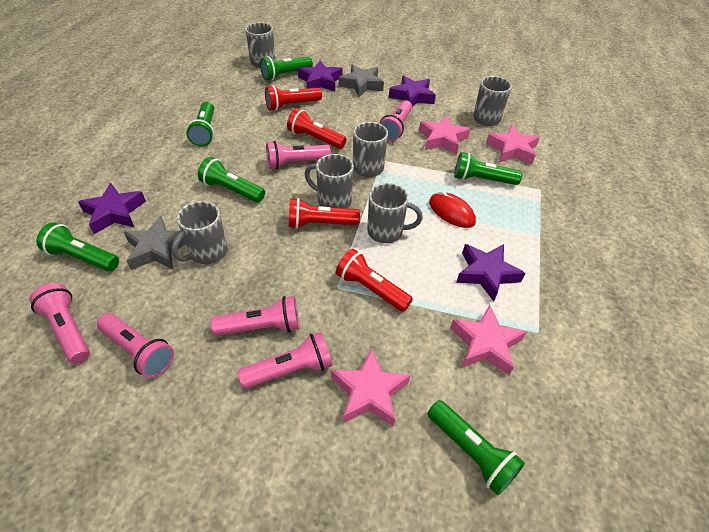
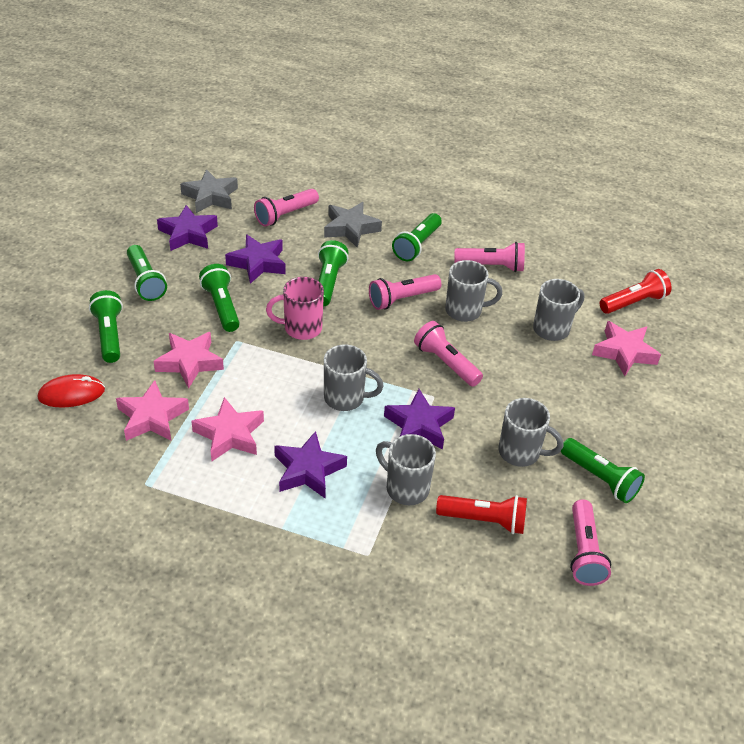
grey mug: [172,201,228,264] [245,22,275,68] [305,154,354,208] [353,122,388,177] [367,183,423,243] [473,76,512,126] = 6 -> [324,344,384,411] [376,434,436,505] [445,260,502,322] [499,398,563,467] [533,279,585,341] = 5
pink flashlight: [29,283,90,364] [97,313,174,378] [211,296,300,336] [238,332,333,389] [266,141,331,169] [379,100,412,141] = 6 -> [254,189,319,227] [369,274,441,310] [414,321,483,387] [454,242,525,272] [570,499,611,586] = 5
pink mug: none = 0 -> [266,277,324,340] = 1
red flashlight: [265,85,322,111] [287,108,347,149] [289,198,360,229] [336,249,413,312] = 4 -> [436,495,527,534] [600,269,672,314] = 2

